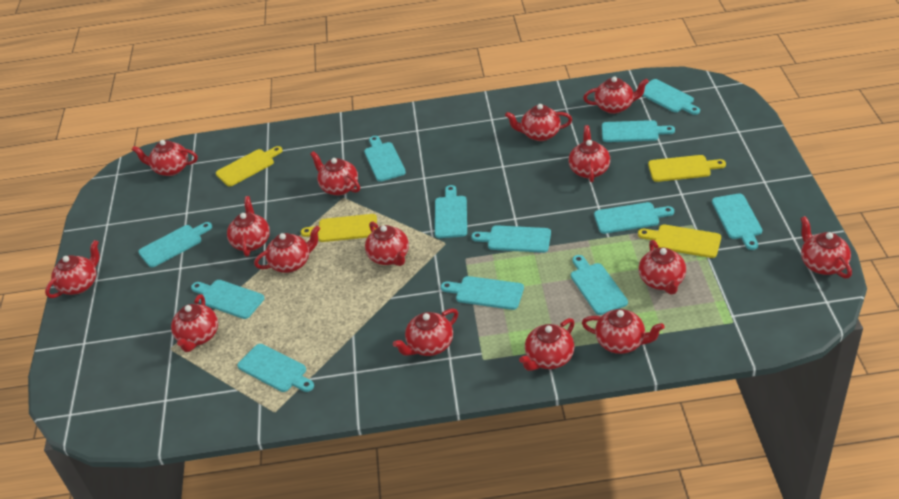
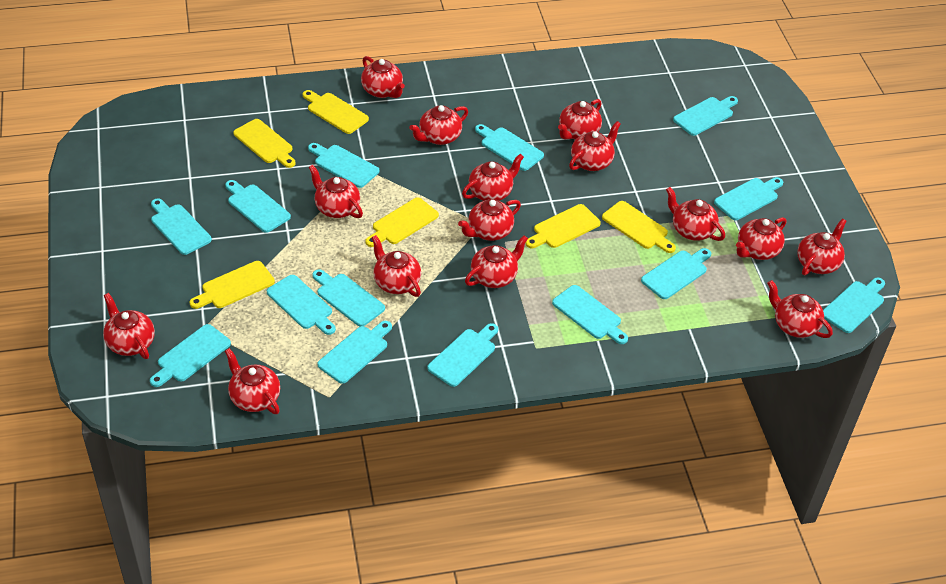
turquoise cutting board: [138,222,212,267] [191,280,265,319] [237,344,314,392] [364,136,406,182] [435,185,467,238] [441,276,524,310] [471,225,551,253] [571,255,628,315] [594,202,674,234] [602,120,675,142] [642,79,700,115] [712,193,762,250] = 12 -> [150,324,231,387] [151,198,212,255] [225,180,291,233] [267,275,336,335] [308,143,379,188] [312,269,385,326] [317,321,392,384] [427,323,498,387] [475,124,544,171] [552,285,628,344] [641,248,711,299] [673,96,738,136] [714,177,783,220] [823,277,885,333] = 14
yellow cutting board: [216,146,283,186] [301,214,377,242] [638,225,721,258] [648,155,726,182] = 4 -> [189,261,275,309] [233,119,296,168] [303,90,369,134] [365,197,439,247] [525,204,601,248] [602,201,676,253] = 6

